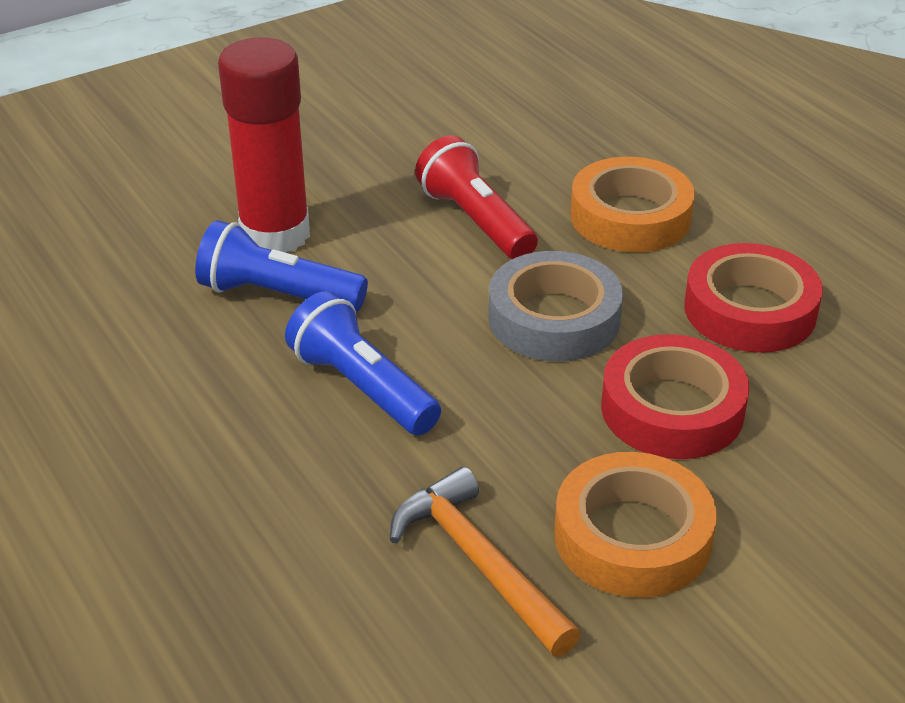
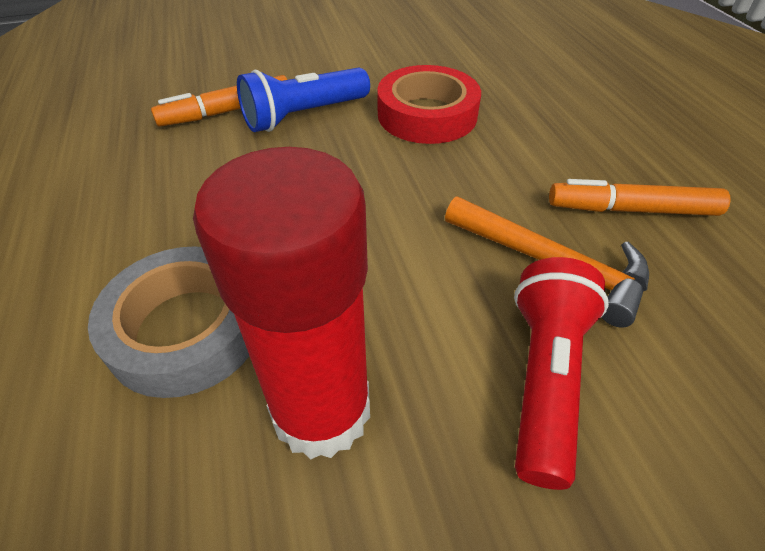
blue flashlight: [195,220,368,311] [285,291,441,435] = 2 -> [237,68,370,132] = 1
orange marker: none = 0 -> [151,75,287,127] [549,179,730,216] = 2
orange tape: [554,452,717,598] [570,157,695,252] = 2 -> none = 0
red tape: [601,334,749,459] [684,243,823,353] = 2 -> [377,65,481,144] = 1

